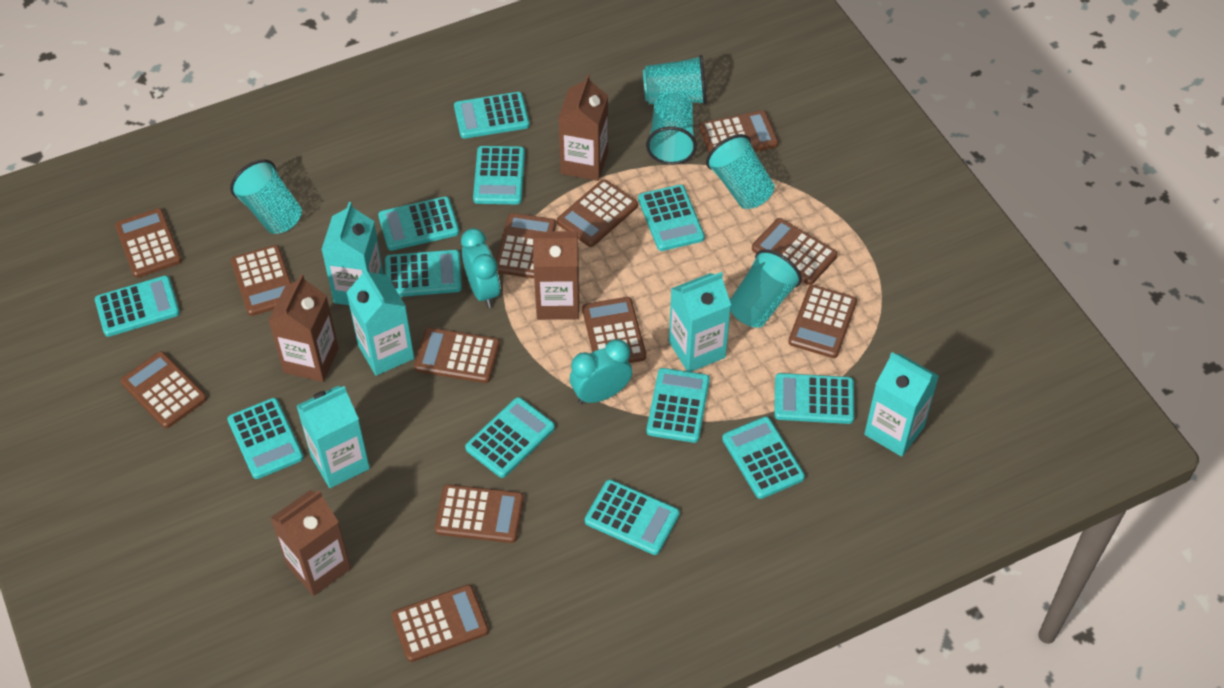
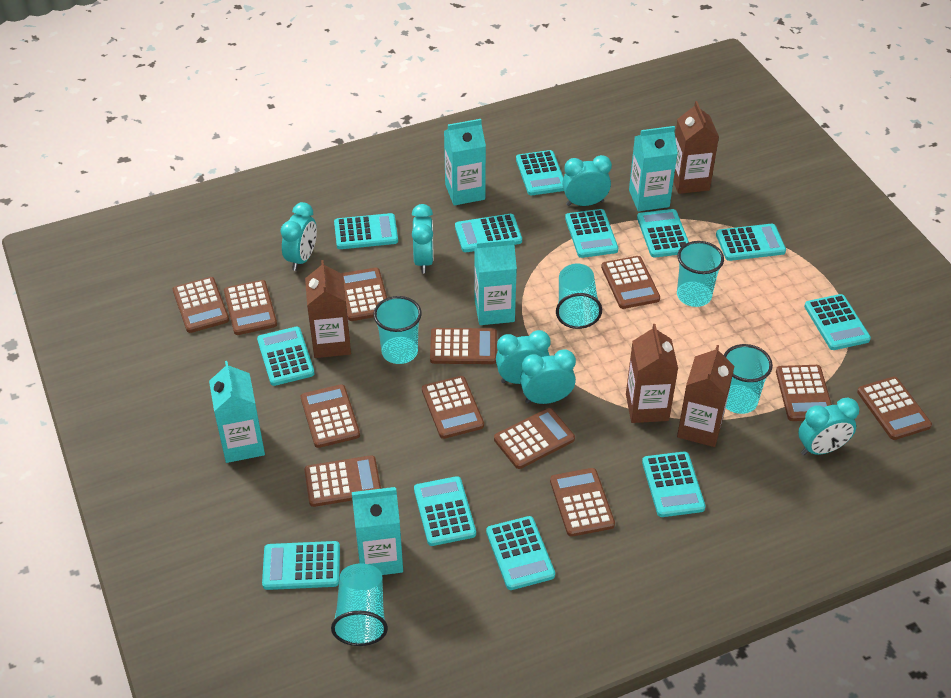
turquoise clock: [461,228,500,308] [570,339,632,404] = 2 -> [281,202,317,271] [412,204,434,273] [496,330,550,384] [520,349,576,404] [562,155,612,206] [798,398,859,455] = 6

